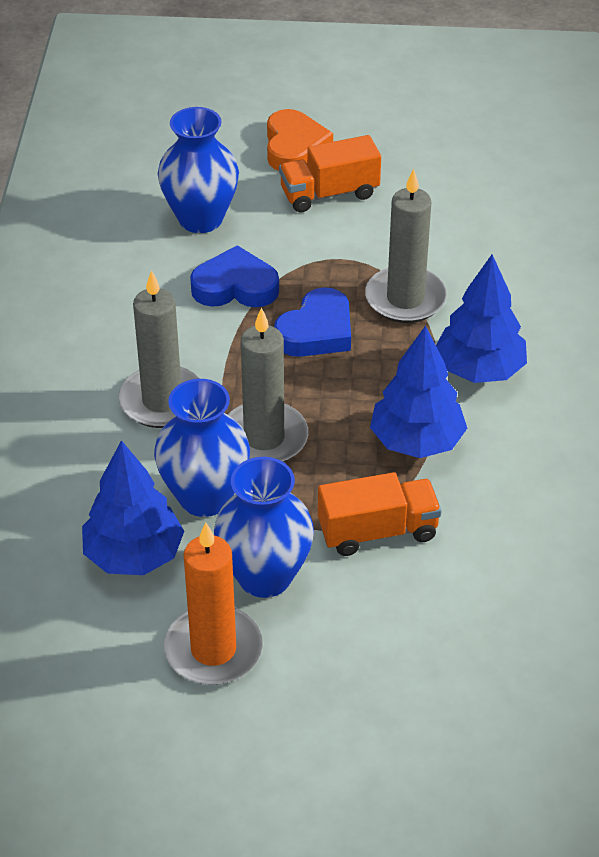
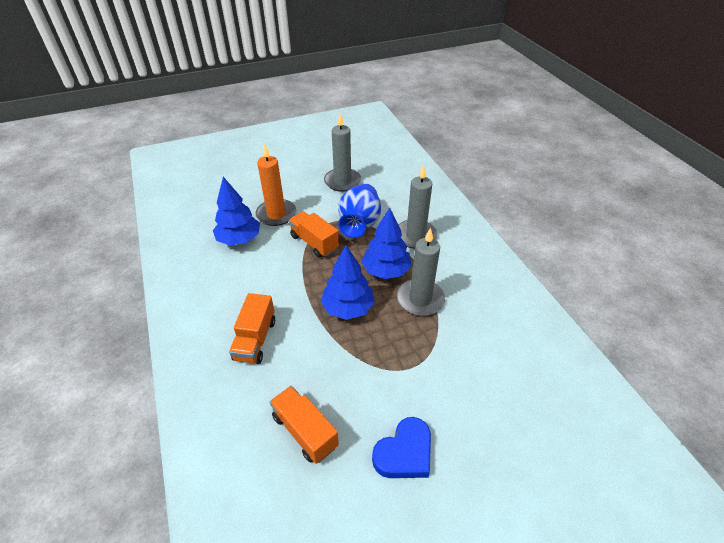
blue heart: [190,245,279,307] [274,287,351,357] = 2 -> [372,417,431,478] = 1
blue vase: [154,379,250,517] [158,107,239,233] [214,457,314,598] = 3 -> [338,184,381,238] = 1
orange heart: [267,109,333,171] = 1 -> none = 0
orange truck: [279,135,381,212] [318,472,442,556] = 2 -> [229,293,275,364] [270,386,339,464] [289,212,339,258] = 3

